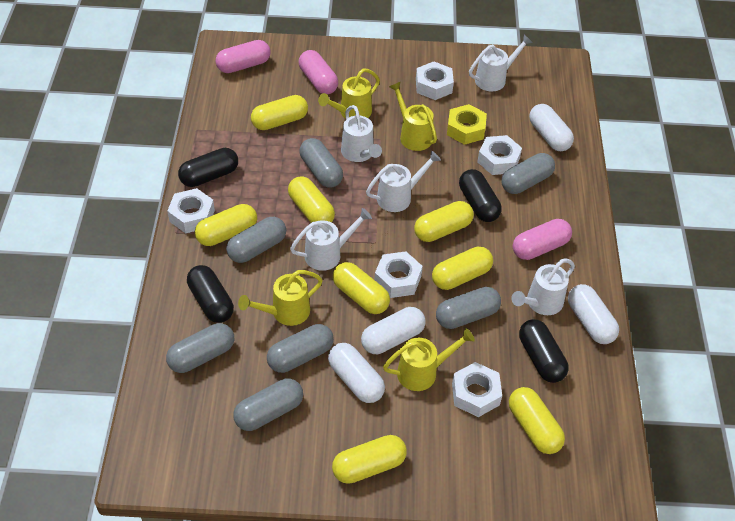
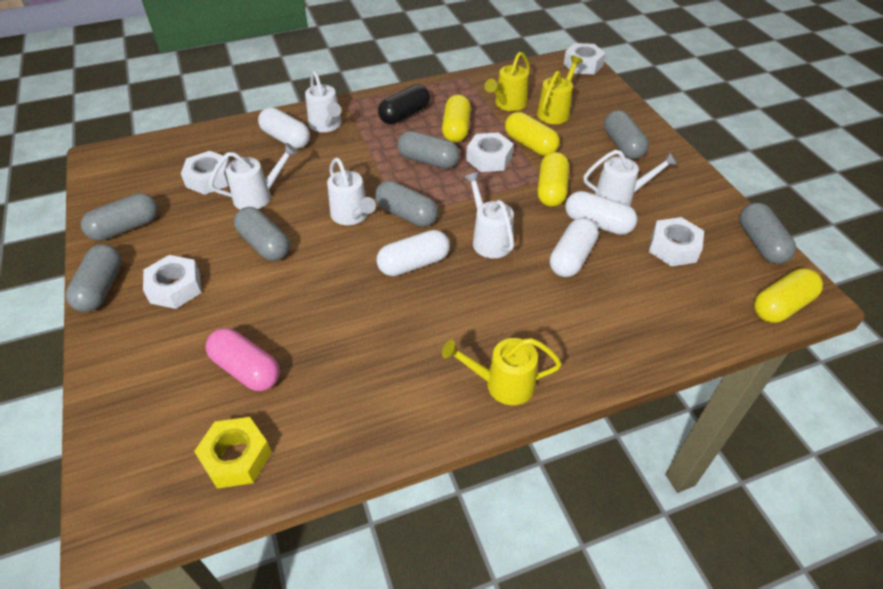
black capsule: [178,148,238,187] [187,265,234,323] [459,169,502,222] [519,319,569,383] = 4 -> [378,84,430,124] = 1
pink capsule: [215,40,271,73] [299,50,338,94] [513,219,572,260] = 3 -> [206,328,280,391] = 1
yellow capsule: [195,204,257,246] [251,95,308,130] [288,176,335,223] [332,435,407,484] [333,262,390,314] [414,201,474,242] [432,247,493,290] [509,387,565,454] = 8 -> [442,94,471,142] [505,112,560,156] [538,152,569,207] [754,268,823,323] = 4
yellow watering can: [238,270,323,326] [318,68,380,119] [383,328,475,391] [389,82,437,151] = 4 -> [442,338,562,405] [485,52,530,111] [537,56,583,124] = 3

